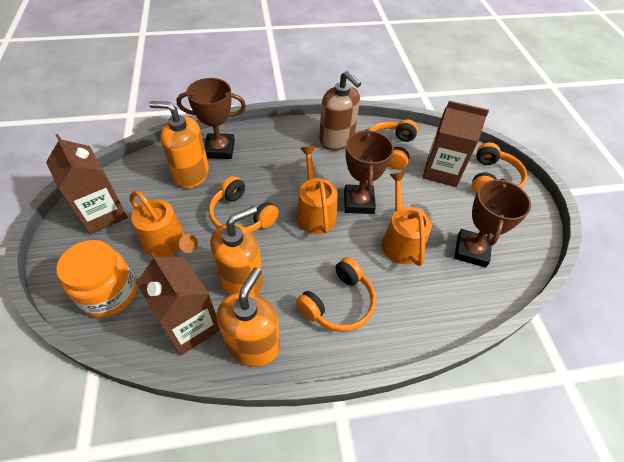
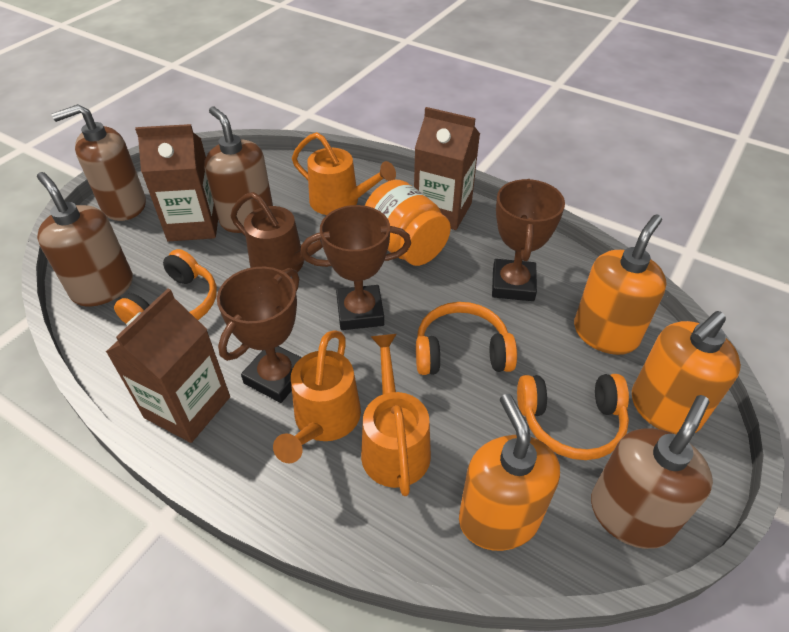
brown soap dispenser: [319,71,361,150] = 1 -> [37,172,133,307] [51,104,146,221] [204,107,273,233] [591,395,713,549] = 4
brown watering can: none = 0 -> [230,192,323,277] = 1
orange headphones: [209,176,279,232] [296,257,376,332] [369,119,418,170] [472,143,527,193] = 4 -> [114,249,217,324] [416,302,517,375] [517,374,629,460] = 3

